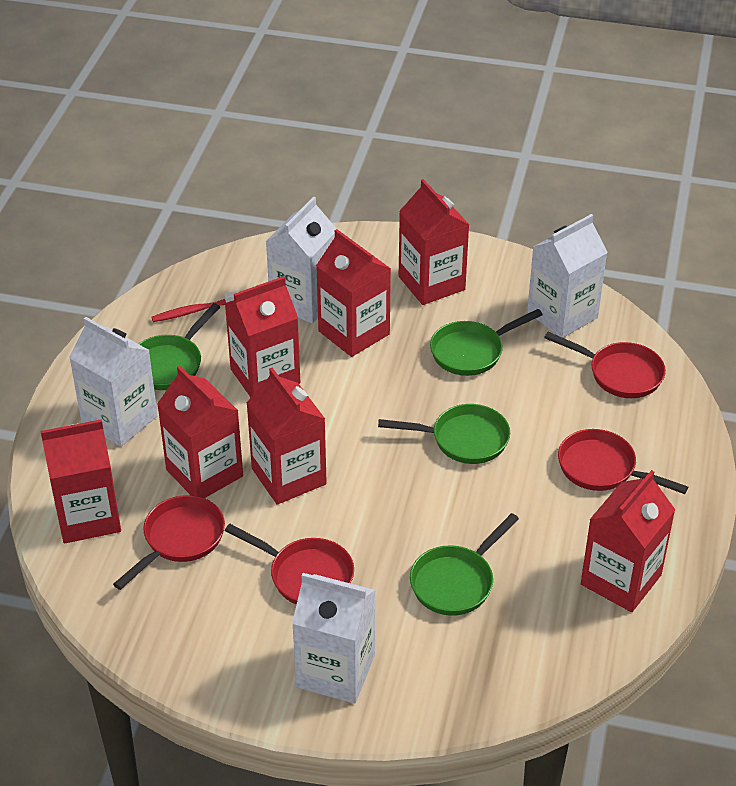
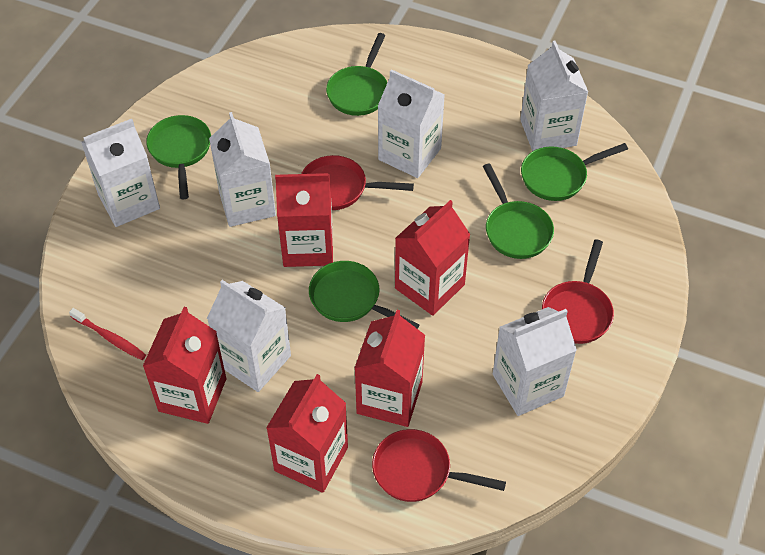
green pan: [139,303,220,390] [378,404,510,464] [410,513,519,616] [430,309,543,376] = 4 -> [146,115,211,200] [309,261,419,329] [326,33,387,116] [483,164,554,259] [521,143,628,201] = 5
red carton: [41,419,121,543] [157,366,243,498] [225,276,300,397] [247,368,327,505] [316,229,391,357] [399,179,469,305] [581,470,675,612] = 7 -> [143,307,226,424] [266,374,348,493] [275,173,333,267] [355,310,425,427] [395,200,471,316] = 5
red pan: [113,495,225,590] [225,524,354,605] [544,332,666,398] [558,429,688,494] = 4 -> [301,155,414,210] [372,429,506,502] [542,239,614,344] = 3
white carton: [69,317,158,447] [266,196,337,323] [292,573,376,704] [527,214,608,338] = 4 -> [81,119,160,227] [207,280,291,392] [209,112,276,227] [378,69,445,178] [493,307,577,416] [520,41,588,152] = 6

